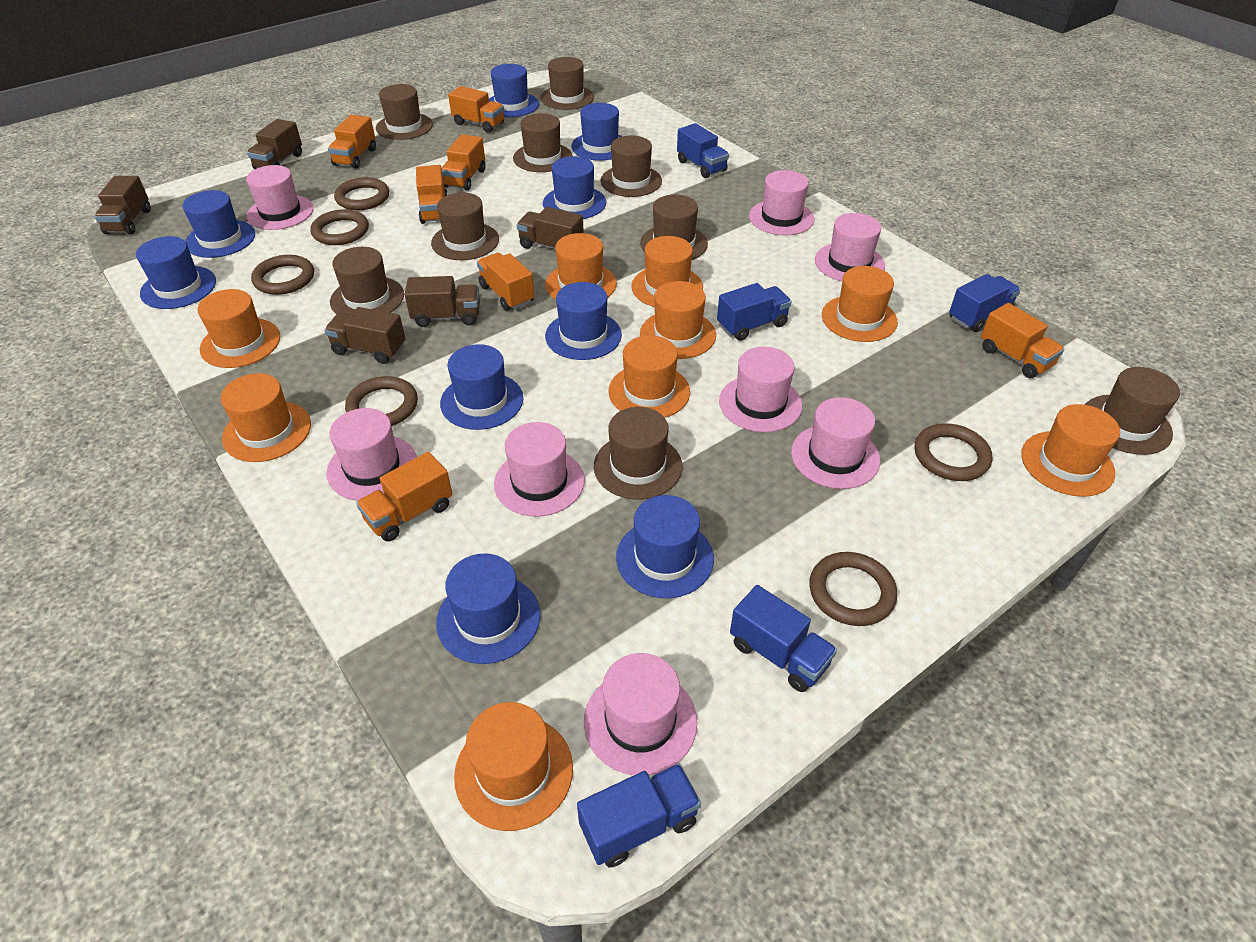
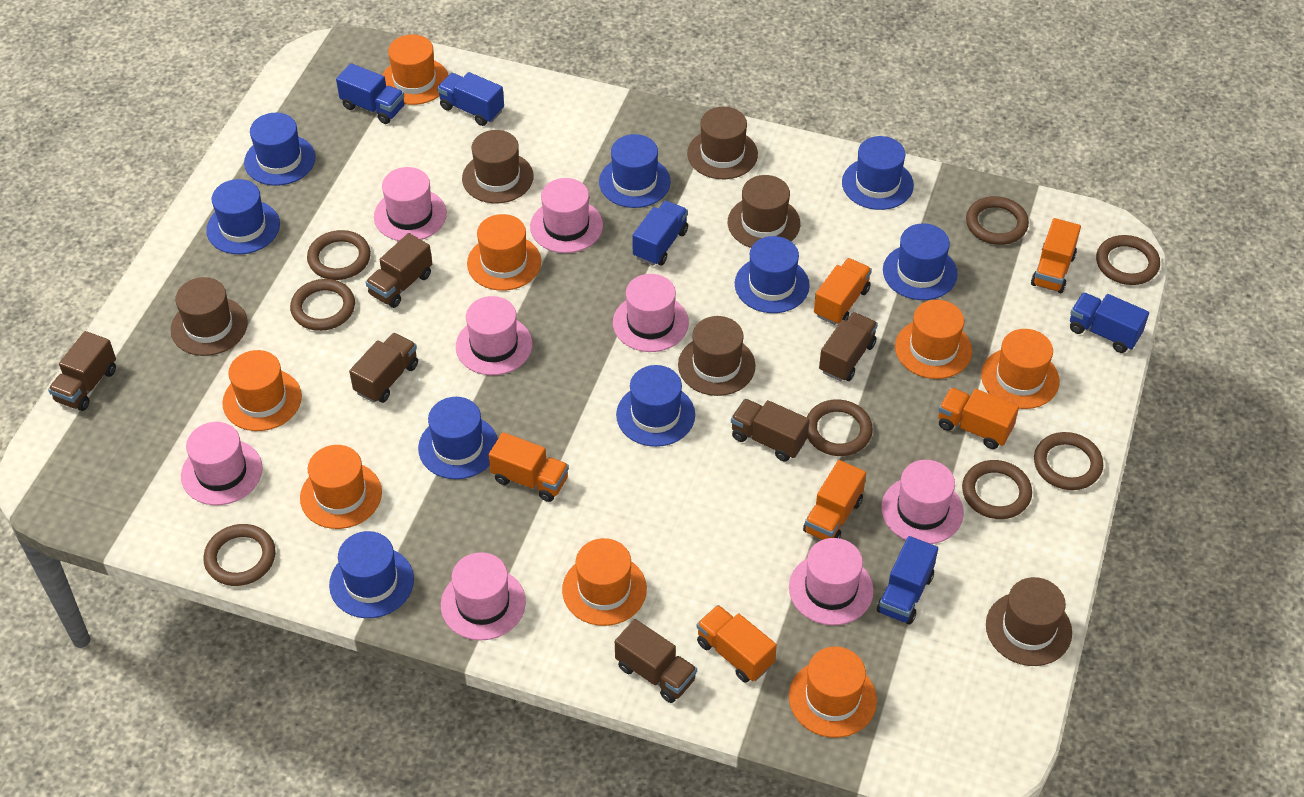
brown hat: [330,247,404,314] [376,84,433,140] [431,193,499,260] [513,113,572,172] [541,57,594,110] [594,407,683,499] [600,135,662,197] [640,195,708,260] [1085,367,1180,455] = 9 -> [171,277,248,356] [462,130,533,203] [678,316,756,396] [687,107,758,179] [728,175,800,248] [986,577,1072,666] = 6
brown ring: [251,255,314,295] [310,209,369,245] [334,177,389,210] [345,376,418,426] [809,552,897,626] [915,424,992,481] = 6 -> [203,524,276,586] [290,279,355,331] [307,230,371,280] [807,399,873,456] [962,460,1032,519] [966,196,1029,245] [1034,432,1103,490] [1096,235,1160,285] = 8
brown truck: [94,176,151,234] [247,119,302,169] [324,307,406,364] [405,276,480,327] [517,207,584,249] = 5 -> [48,331,116,411] [349,333,418,403] [366,233,432,308] [615,619,697,703] [731,399,810,462] [819,312,878,381] = 6
orange hat: [197,289,280,368] [220,373,311,462] [454,702,573,831] [545,233,617,300] [608,335,690,418] [631,236,703,307] [640,281,716,359] [822,266,898,342] [1021,404,1120,497] = 9 -> [222,350,302,431] [300,445,382,529] [382,34,448,105] [467,214,541,291] [562,538,647,626] [789,647,877,738] [895,300,972,379] [981,329,1060,409] = 8
orange truck: [328,115,376,169] [356,452,452,542] [416,165,448,224] [442,134,486,191] [448,86,504,133] [477,253,535,311] [981,303,1065,378] = 7 -> [489,432,569,502] [697,605,777,683] [803,460,866,540] [814,258,872,325] [938,387,1019,449] [1031,218,1081,293] = 6

